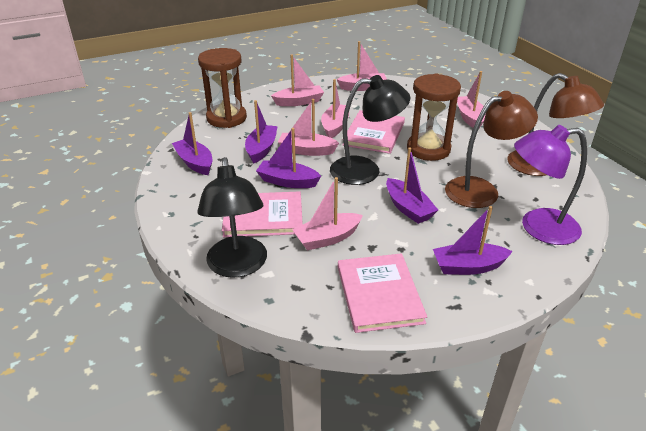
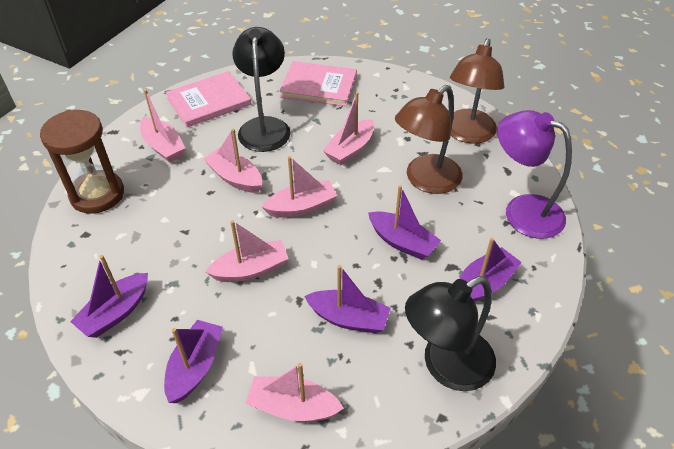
brown hourglass: [198,48,247,128] [407,73,461,161] = 2 -> [40,110,124,214] = 1
pink book: [222,191,303,237] [338,253,427,333] [343,110,405,154] = 3 -> [166,71,252,127] [279,61,357,106] = 2

